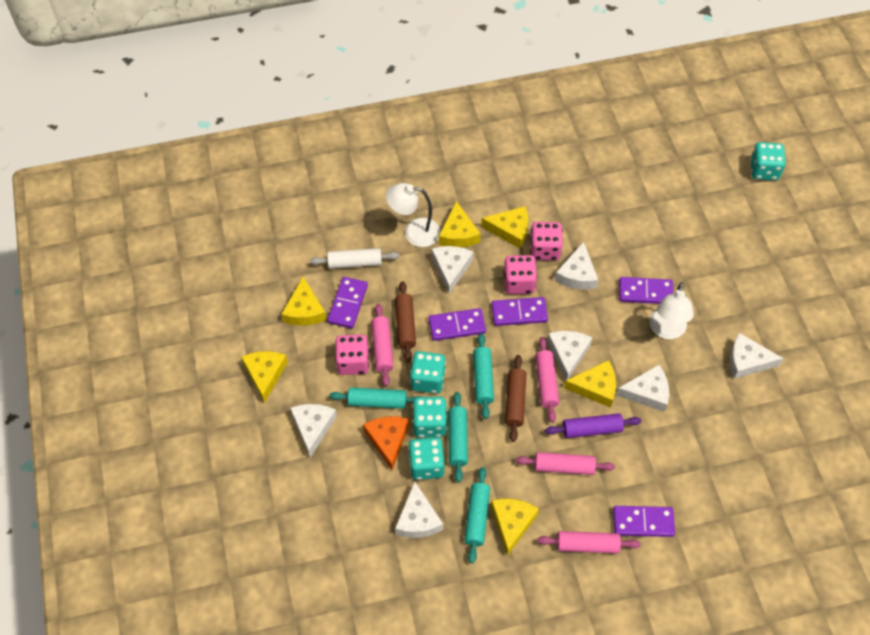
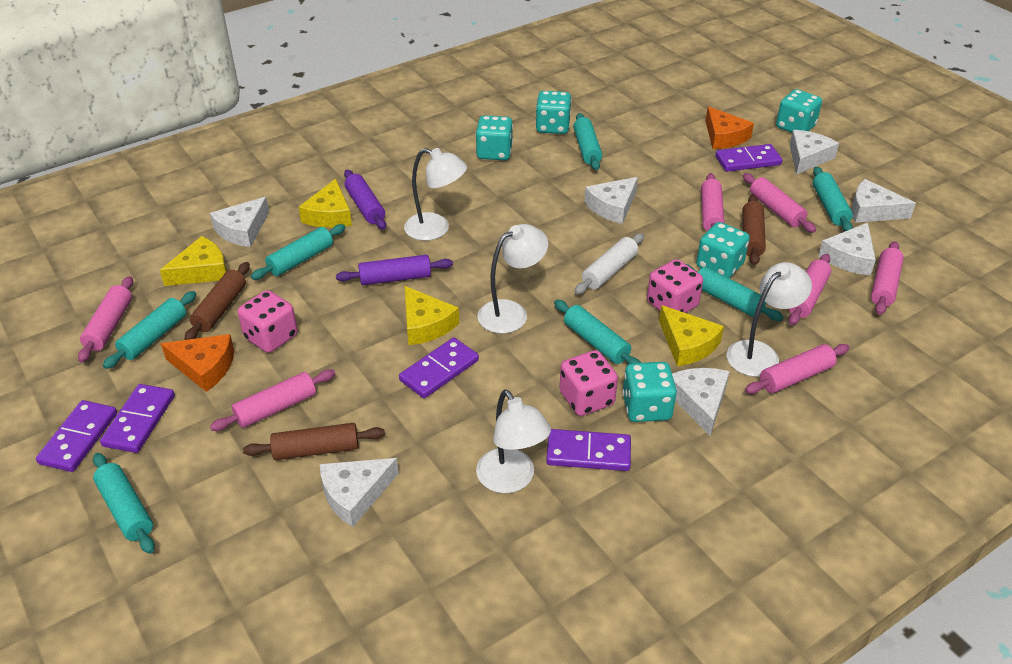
brown rolling pin: [395,281,416,362] [505,355,527,442] = 2 -> [185,262,250,340] [243,423,385,460] [742,195,766,265] = 3
orange cheese: [363,416,409,470] = 1 -> [161,334,234,392] [705,107,754,149] = 2
pink rolling pin: [371,304,394,386] [516,452,615,475] [535,337,559,423] [538,531,640,553] = 4 -> [78,276,133,363] [210,369,335,431] [701,173,724,231] [743,173,816,233] [745,344,850,394] [788,254,831,325] [871,241,904,315] = 7
purple rolling pin: [545,413,641,438] = 1 -> [336,255,453,285] [344,170,386,230] = 2
turquoise dice: [408,437,445,480] [410,351,446,394] [412,397,447,437] [750,142,786,180] = 4 -> [476,115,513,160] [536,91,572,134] [622,362,677,422] [696,222,750,278] [776,89,822,133] = 5
turquoise rolling pin: [329,387,421,409] [448,392,468,482] [464,467,490,564] [473,334,494,419] = 4 -> [93,453,155,554] [103,291,197,369] [251,224,346,280] [554,300,641,364] [573,113,602,170] [686,264,784,321] [813,167,853,231] = 7
white lamp: [386,183,441,247] [649,283,694,339] = 2 -> [404,148,467,241] [476,389,551,493] [477,224,548,333] [726,262,812,377] = 4
yellow cheese: [241,351,288,403] [281,277,326,326] [439,201,481,247] [481,206,528,248] [491,499,539,556] [564,360,616,408] = 6 -> [160,236,227,286] [299,179,352,228] [405,286,459,345] [659,305,724,366] = 4

